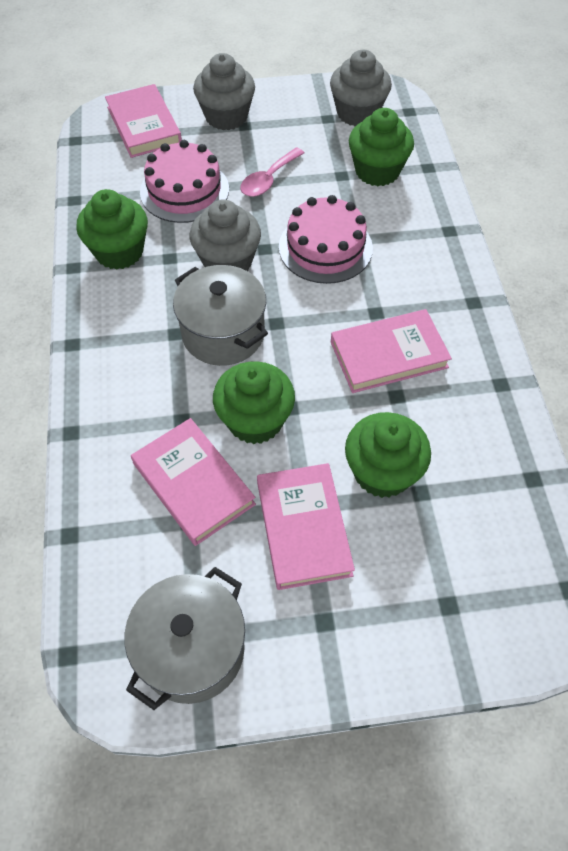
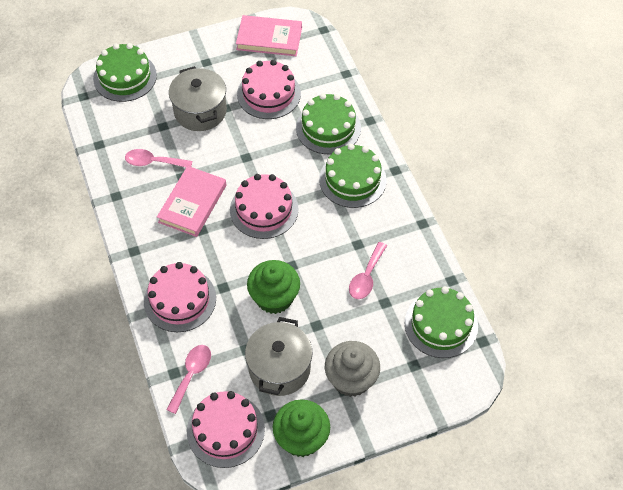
green cake: none = 0 -> [93,43,157,102] [296,93,361,154] [319,144,387,208] [404,287,478,358] = 4
green cupcake: [76,189,148,270] [213,361,295,444] [345,412,431,498] [349,108,414,186] = 4 -> [247,260,300,314] [273,399,330,457] = 2
grey cupcake: [190,199,261,271] [193,53,255,130] [330,50,392,126] = 3 -> [325,341,380,397] = 1
pink book: [105,84,182,158] [131,418,256,546] [257,463,355,590] [331,309,452,393] = 4 -> [157,166,226,237] [236,15,302,56] = 2
pink cake: [140,140,229,223] [279,195,373,284] = 2 -> [144,262,216,332] [187,391,265,468] [230,174,298,239] [237,60,301,119] = 4
pink spoon: [240,147,304,197] = 1 -> [125,149,192,168] [166,345,211,414] [349,242,387,299] = 3

